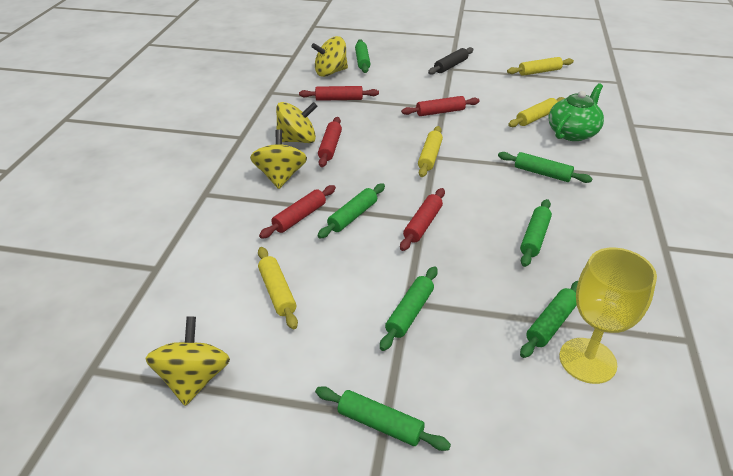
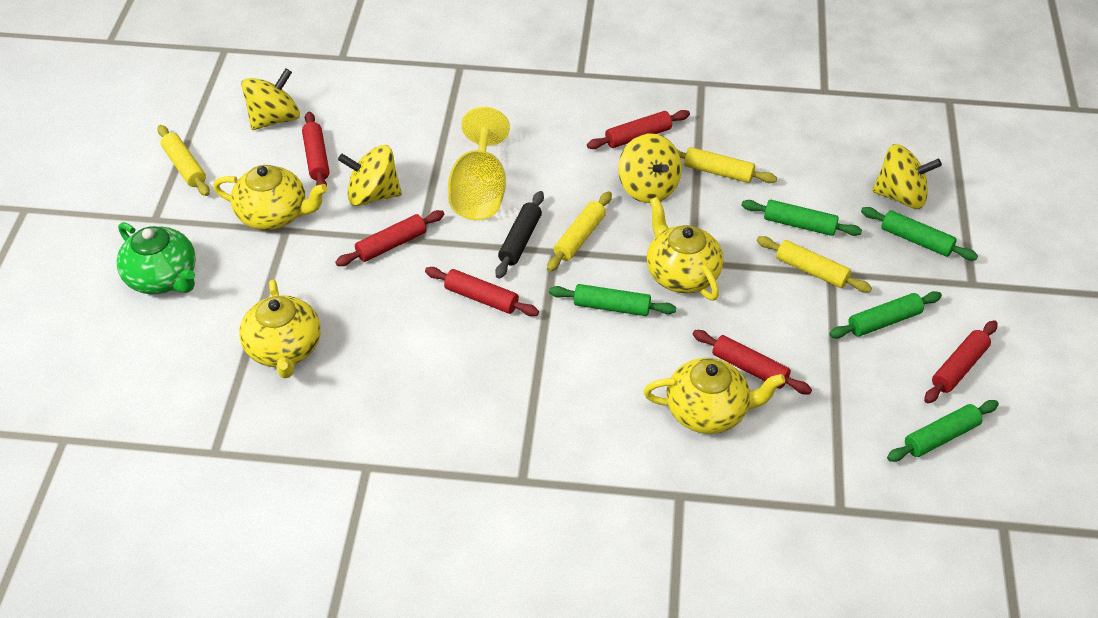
green rolling pin: [315,386,451,451] [317,184,385,239] [355,39,370,73] [380,266,438,351] [498,152,593,183] [520,199,552,267] [520,281,578,358] = 7 -> [549,284,676,316] [741,200,862,236] [829,291,942,339] [861,207,978,261] [887,400,999,462] = 5
red rolling pin: [259,185,336,239] [299,86,379,101] [318,117,342,167] [400,188,445,251] [401,96,480,116] = 5 -> [302,112,329,186] [335,210,444,266] [425,267,539,316] [587,110,690,149] [693,330,812,394] [924,320,998,403] = 6
yellow teapot: none = 0 -> [213,165,328,230] [239,279,321,378] [643,358,785,434] [647,197,723,300] = 4

